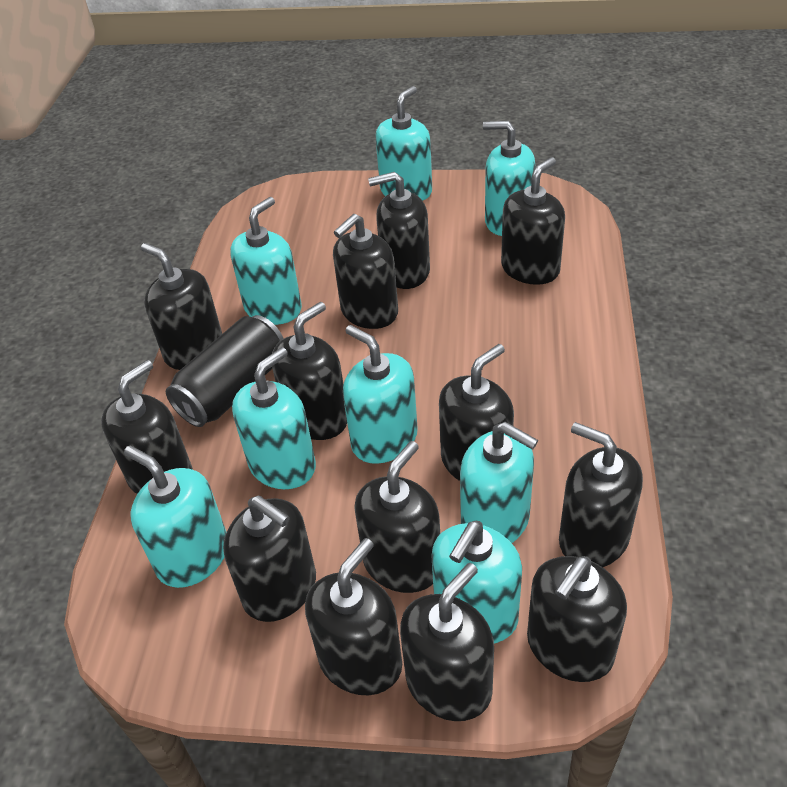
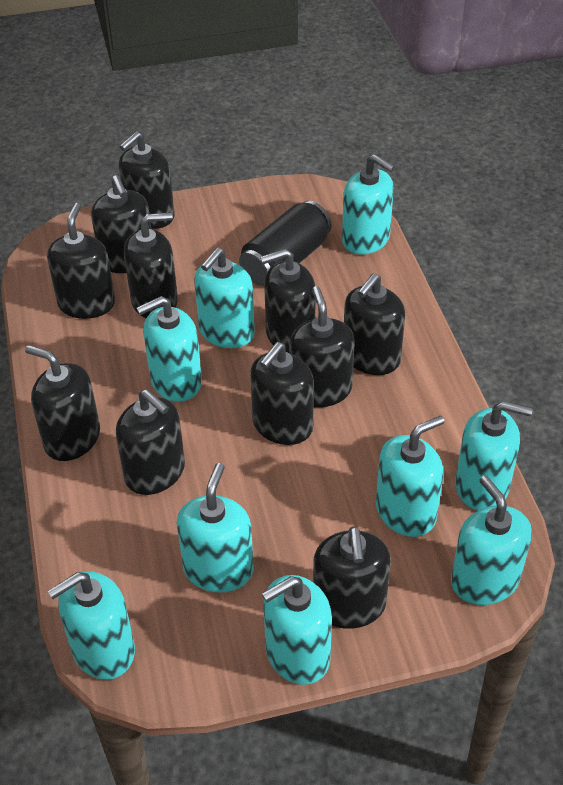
black soap dispenser: [101,360,193,494] [141,243,222,370] [223,496,316,622] [272,302,347,440] [305,538,402,695] [333,214,398,329] [354,441,440,593] [368,172,430,289] [400,563,494,721] [439,344,514,481] [501,157,565,285] [527,556,627,682] [559,422,643,567] = 13 -> [25,345,100,461] [47,203,115,319] [91,175,151,273] [116,390,185,495] [119,131,175,229] [124,213,178,318] [250,342,314,445] [260,249,315,353] [290,286,355,407] [313,526,391,629] [344,273,405,375] = 11
turquoise soap dispenser: [124,445,226,588] [230,197,302,325] [232,347,316,489] [343,325,418,464] [375,86,432,201] [432,521,522,643] [460,422,538,543] [483,121,535,236] = 8 -> [48,571,135,680] [136,296,202,402] [177,463,254,593] [194,248,255,348] [262,575,332,685] [342,154,395,255] [376,415,445,537] [451,475,532,605] [455,401,533,511] = 9

